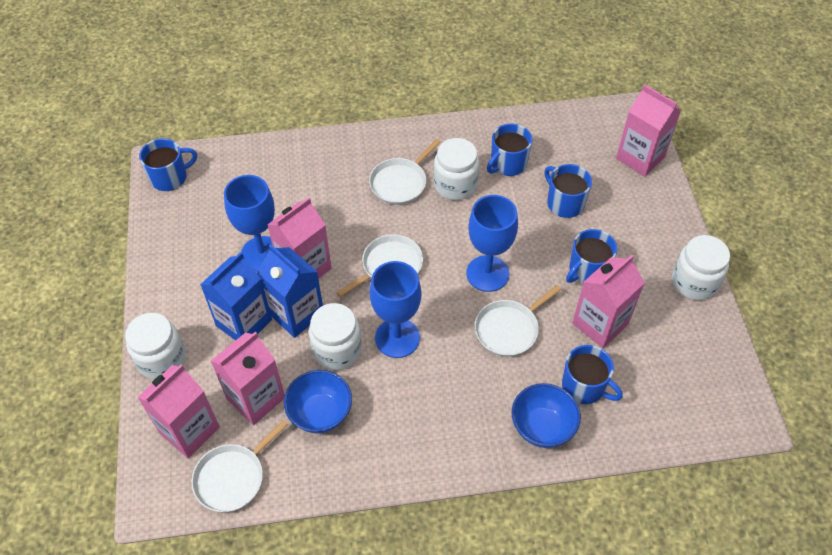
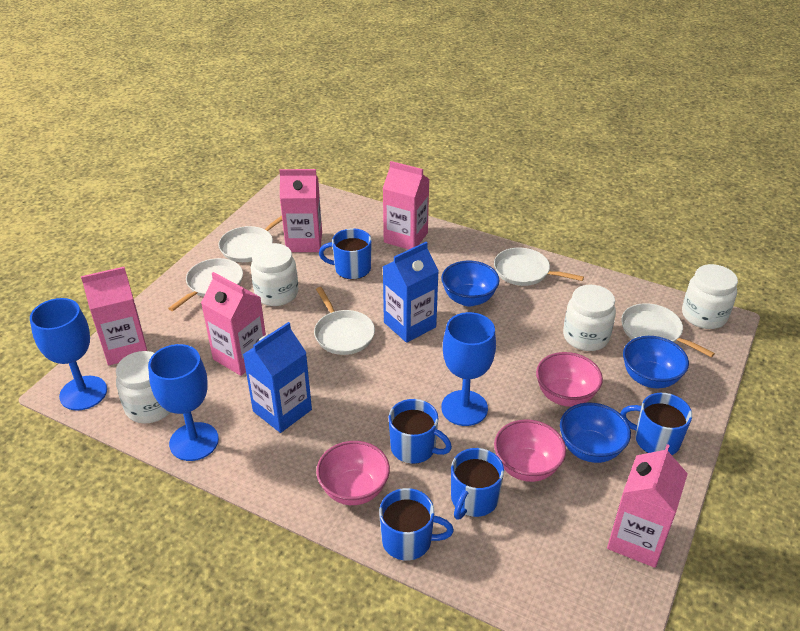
blue bowl: [284,370,352,434] [512,383,581,448] = 2 -> [441,261,500,307] [560,403,631,463] [623,336,689,388] = 3
pink bowl: none = 0 -> [316,441,390,505] [494,420,566,482] [536,352,603,407] = 3
white pan: [191,420,288,512] [336,234,423,297] [369,139,441,205] [475,285,562,357] = 4 -> [168,258,243,311] [218,216,282,262] [314,287,375,355] [494,248,584,286] [621,303,715,357] = 5

